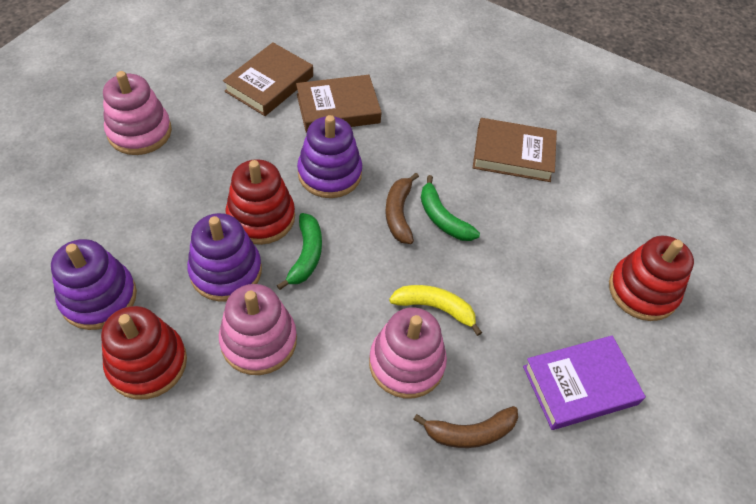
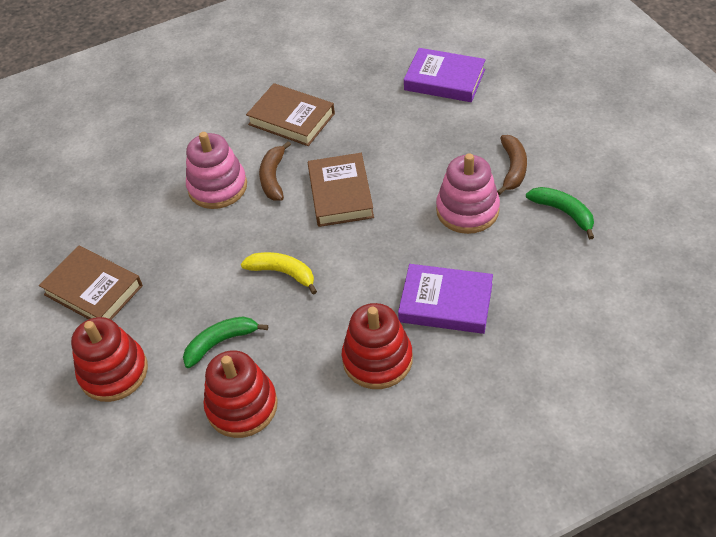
pink stacking toy: [103,71,172,155] [219,284,297,375] [369,307,447,398] = 3 -> [186,132,247,209] [436,153,500,234] = 2
purple book: [523,336,646,430] = 1 -> [398,264,493,334] [404,48,486,102] = 2
purple stacking toy: [51,239,137,330] [187,213,262,302] [297,115,362,198] = 3 -> none = 0

